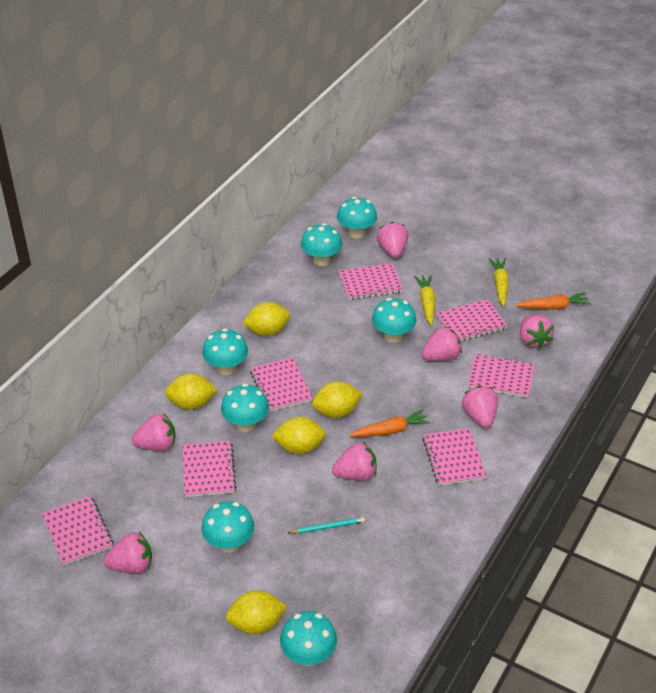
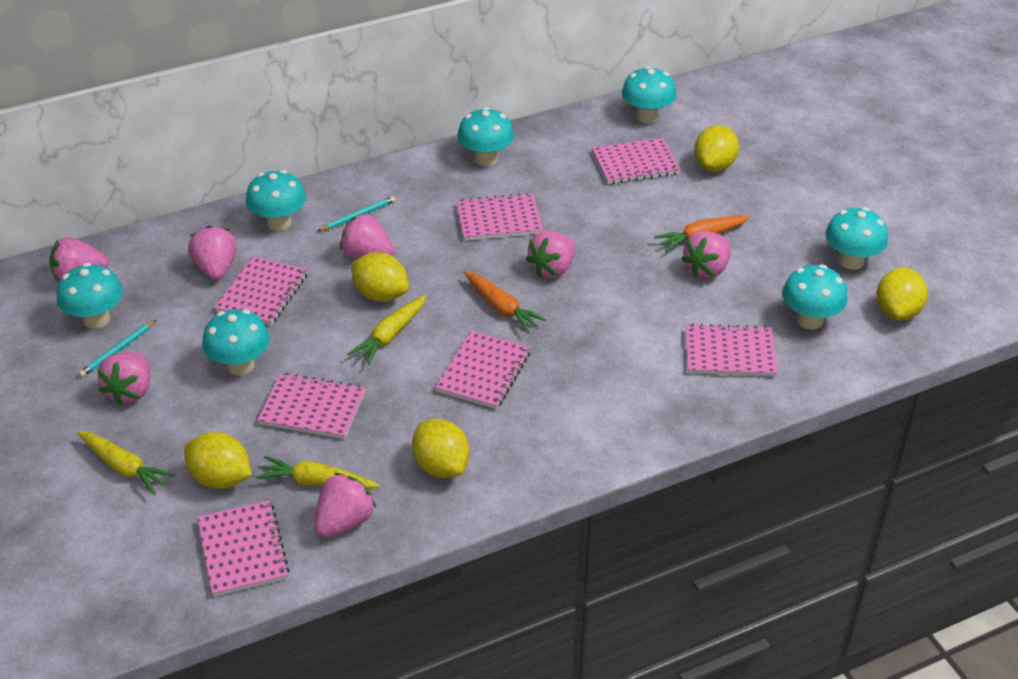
turquoise pencil: [288,517,365,534] = 1 -> [78,320,156,377] [318,196,396,231] = 2
yellow carrot: [414,275,435,326] [489,258,509,307] = 2 -> [77,431,175,494] [256,456,380,489] [347,295,426,365] = 3

